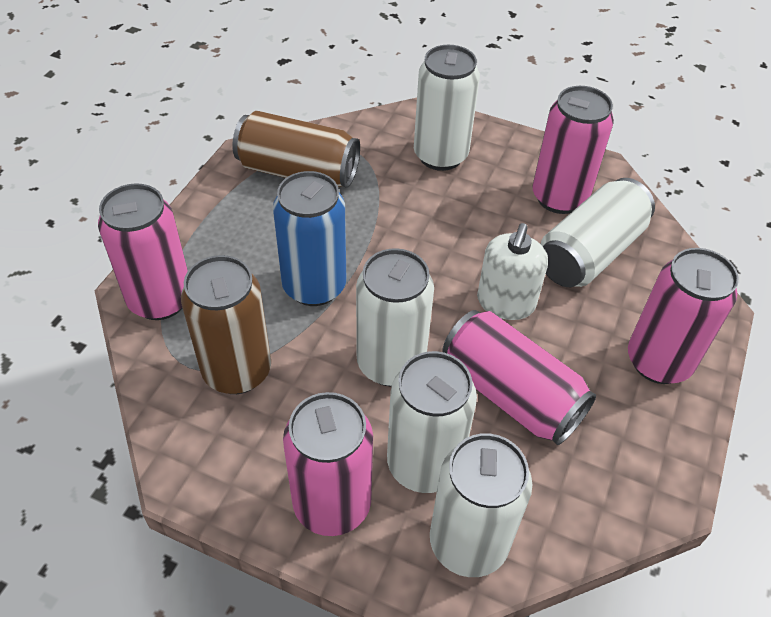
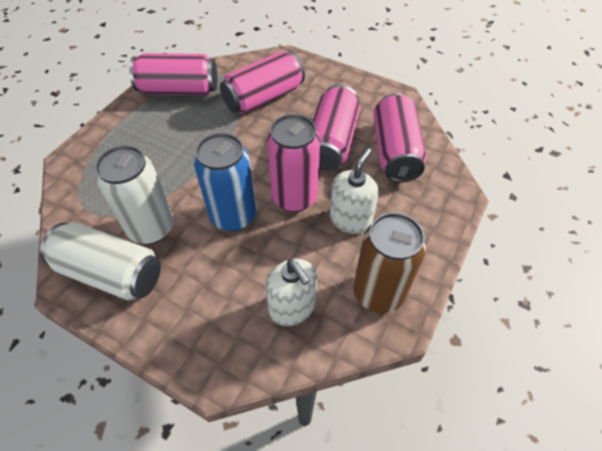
brown can: [181,255,271,394] [232,111,360,188] = 2 -> [353,213,426,313] = 1
white can: [356,248,434,387] [387,351,477,493] [414,45,480,171] [430,433,532,577] [541,178,655,287] = 5 -> [40,223,161,301] [95,145,174,244] = 2
white soap dispenser: [477,223,548,320] = 1 -> [265,259,317,326] [330,148,379,234] = 2

